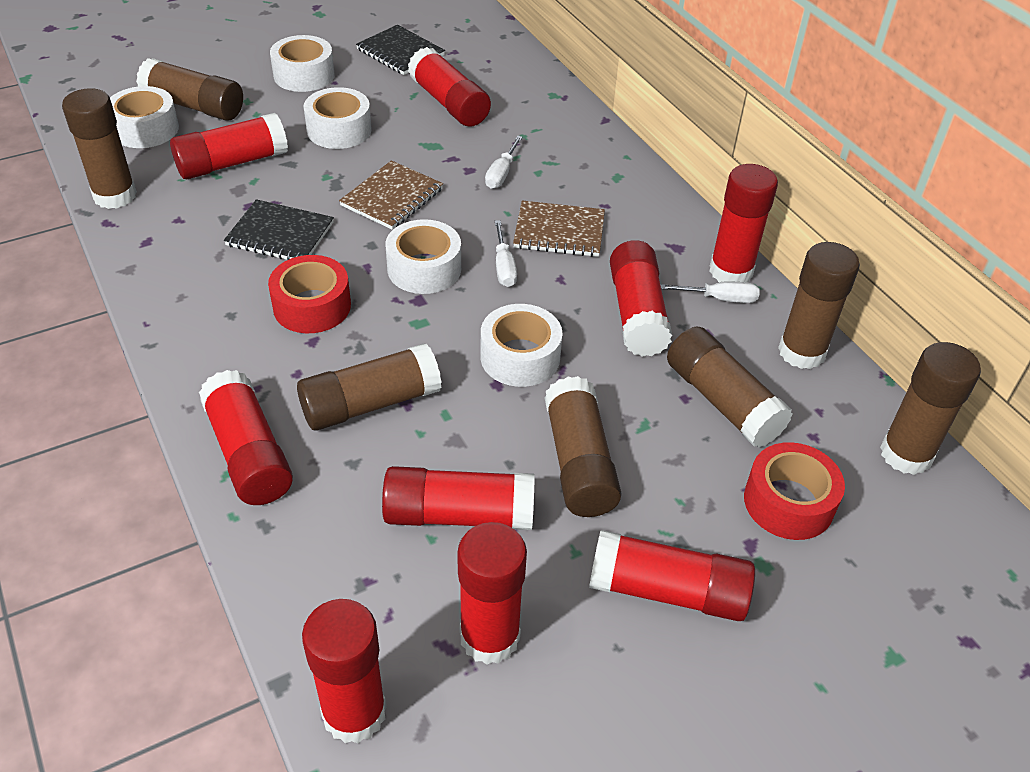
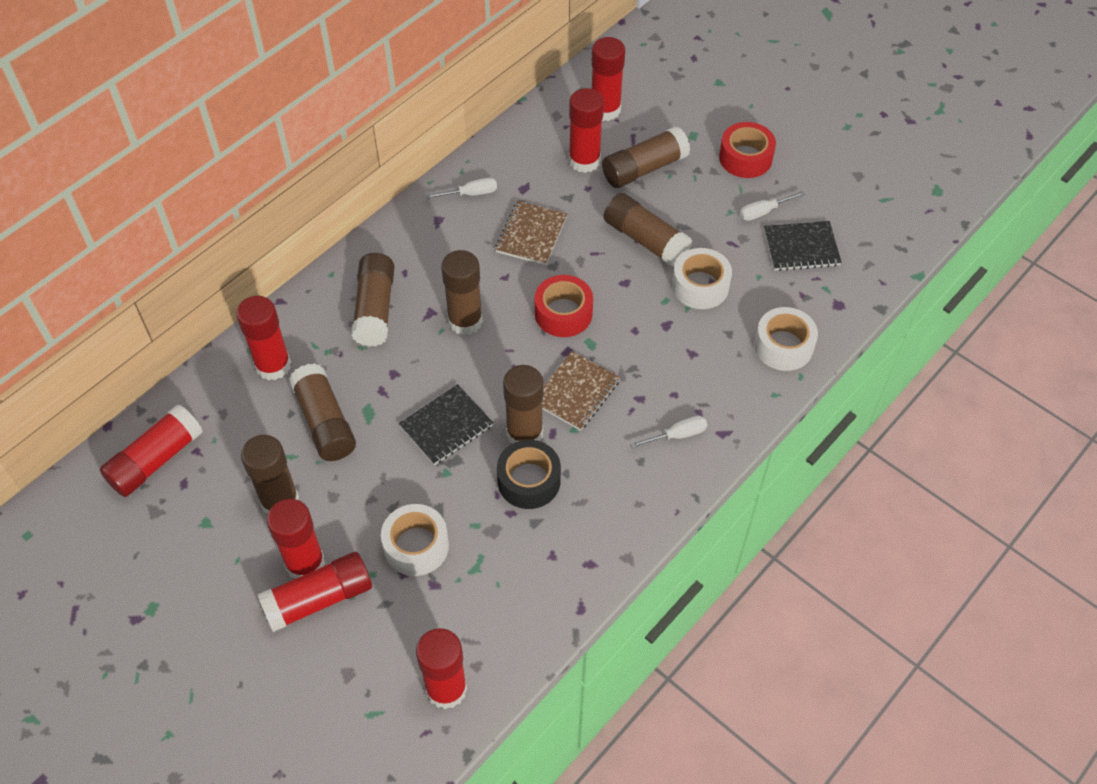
black tape: none = 0 -> [497,440,561,509] = 1
red glue stick: [170,113,288,179] [199,370,293,505] [302,599,386,743] [382,466,535,530] [408,47,491,127] [457,522,527,665] [589,530,755,621] [610,240,672,357] [709,164,778,282] = 9 -> [100,404,203,497] [236,296,291,380] [257,552,372,632] [267,499,325,579] [416,628,467,709] [569,88,604,173] [591,37,625,121] = 7
white tape: [110,86,179,148] [270,35,335,92] [303,87,372,149] [385,219,461,294] [480,304,563,387] = 5 -> [381,504,449,576] [672,248,732,309] [754,307,818,371] = 3

